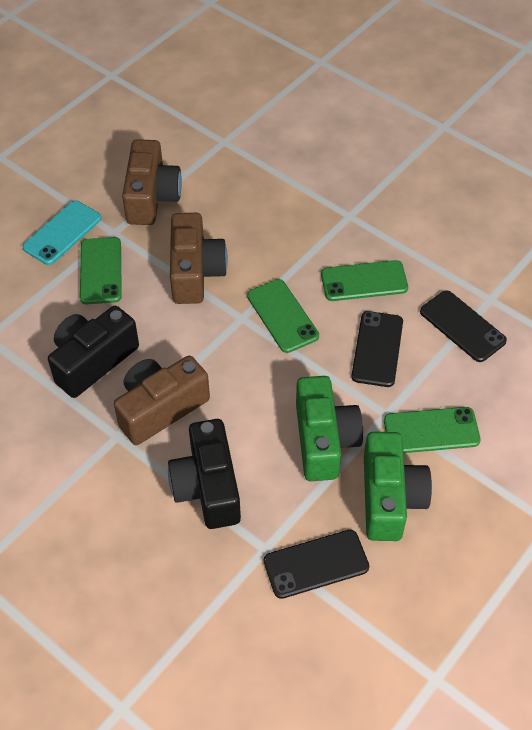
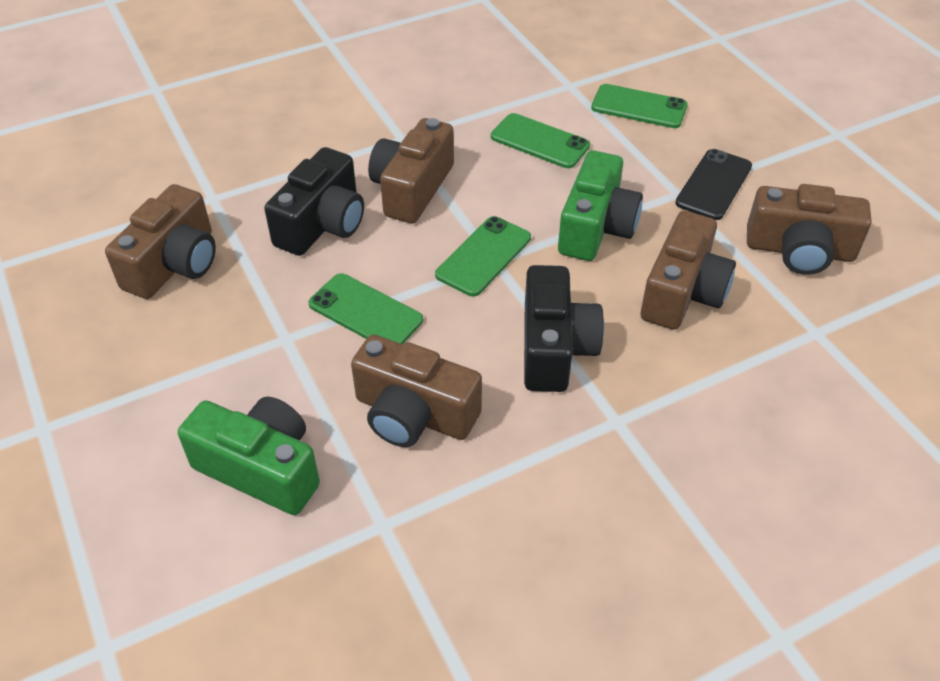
black phone: [264,530,369,599] [351,311,403,387] [420,290,507,362] = 3 -> [675,149,752,220] = 1
brown camera: [114,356,210,445] [122,139,182,225] [170,213,228,304] = 3 -> [105,184,216,299] [351,335,482,447] [368,118,454,223] [641,211,736,330] [747,184,872,275] = 5
turquoise phone: [22,201,101,265] = 1 -> none = 0

